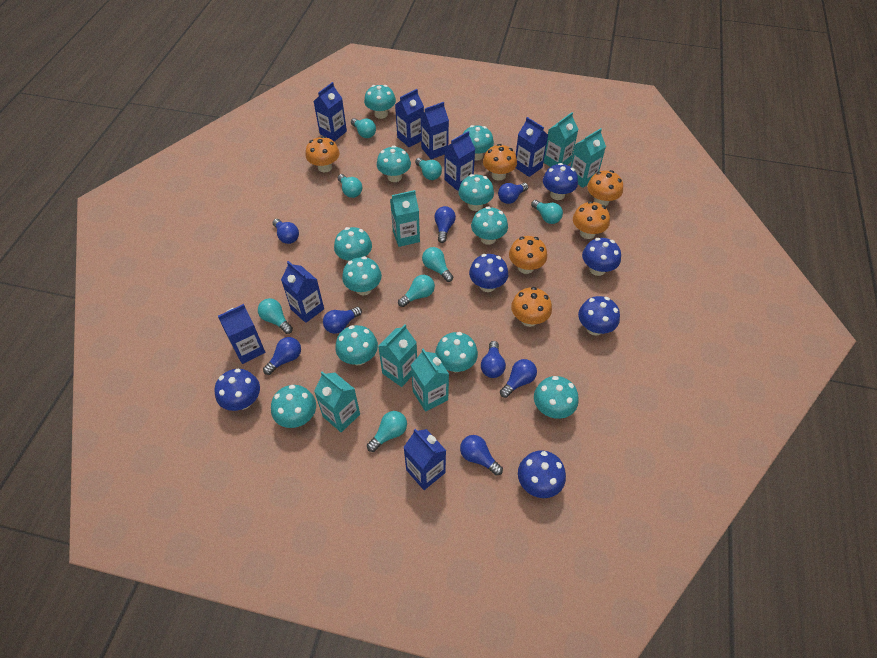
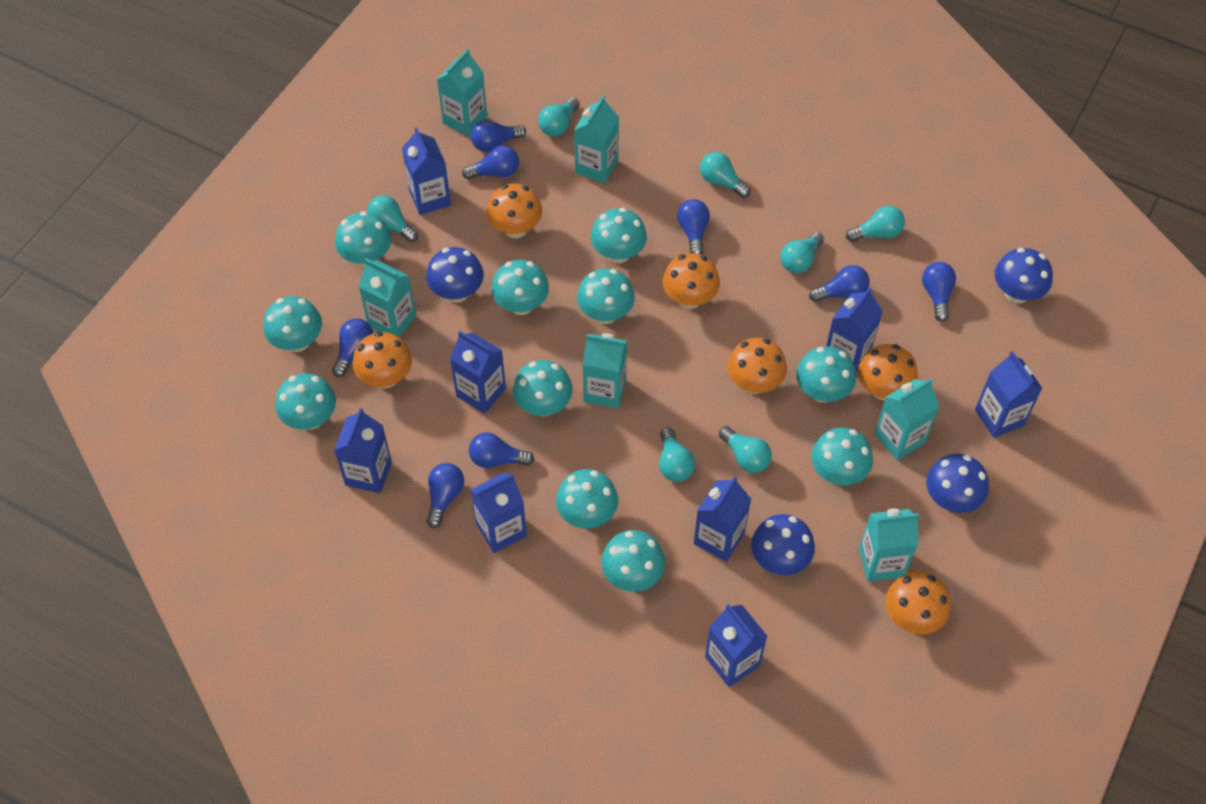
blue mushroom: [214,368,260,411] [469,254,508,292] [518,450,566,498] [543,163,578,200] [578,296,620,336] [582,238,621,276] = 6 -> [426,247,484,303] [751,514,815,575] [926,454,989,513] [995,248,1053,304] = 4
turquoise light bulb: [258,298,293,334] [338,174,363,198] [351,118,376,138] [367,411,407,452] [398,275,435,307] [415,158,442,180] [422,247,453,282] [531,200,563,224] = 8 -> [367,195,418,242] [538,97,579,137] [659,427,695,482] [700,152,750,198] [719,426,772,473] [780,232,824,273] [846,206,905,242] = 7

